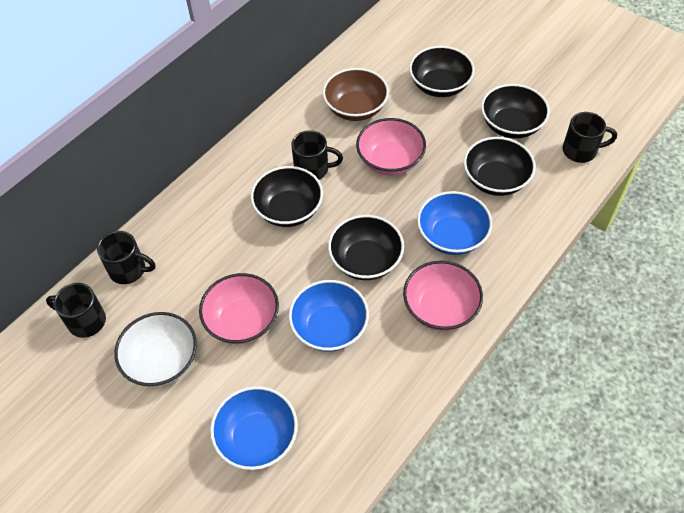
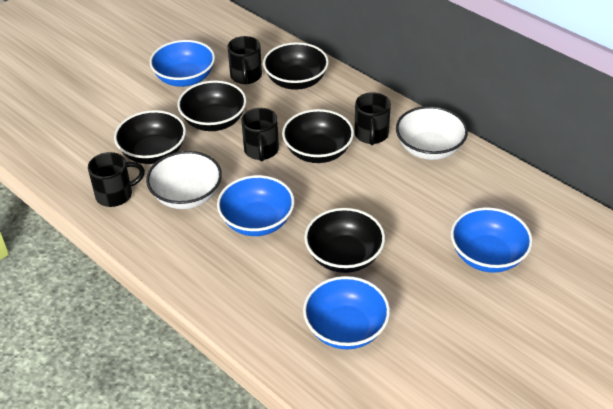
blue bowl: [210,386,298,470] [289,280,369,352] [417,191,492,255] = 3 -> [150,40,215,87] [217,175,295,236] [303,276,390,349] [451,207,533,273] = 4
brown bowl: [323,68,389,121] = 1 -> none = 0
pink bowl: [199,273,279,344] [356,118,426,175] [403,261,483,331] = 3 -> none = 0
white bowl: [114,312,197,387] = 1 -> [146,151,222,209] [396,106,468,160] = 2

